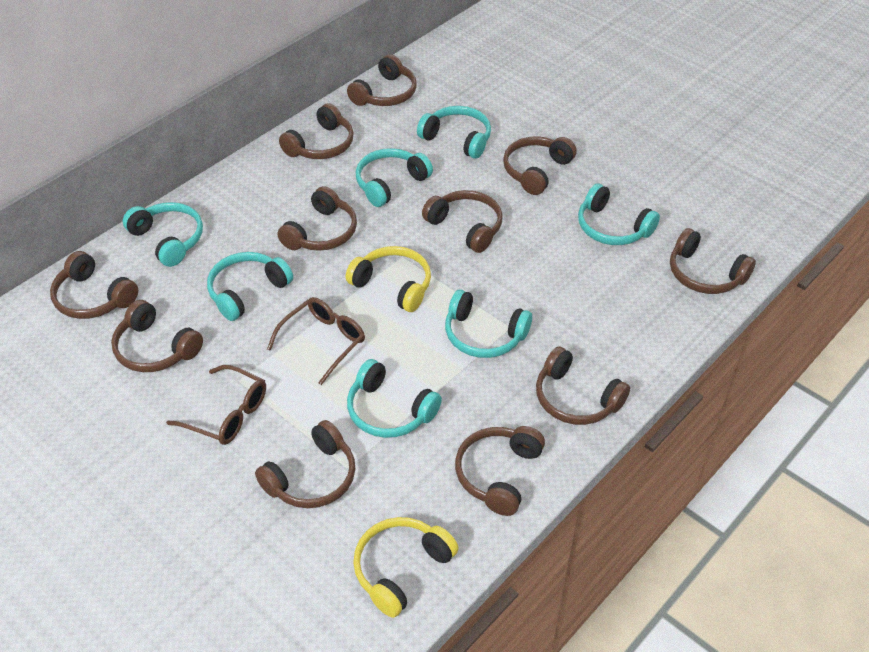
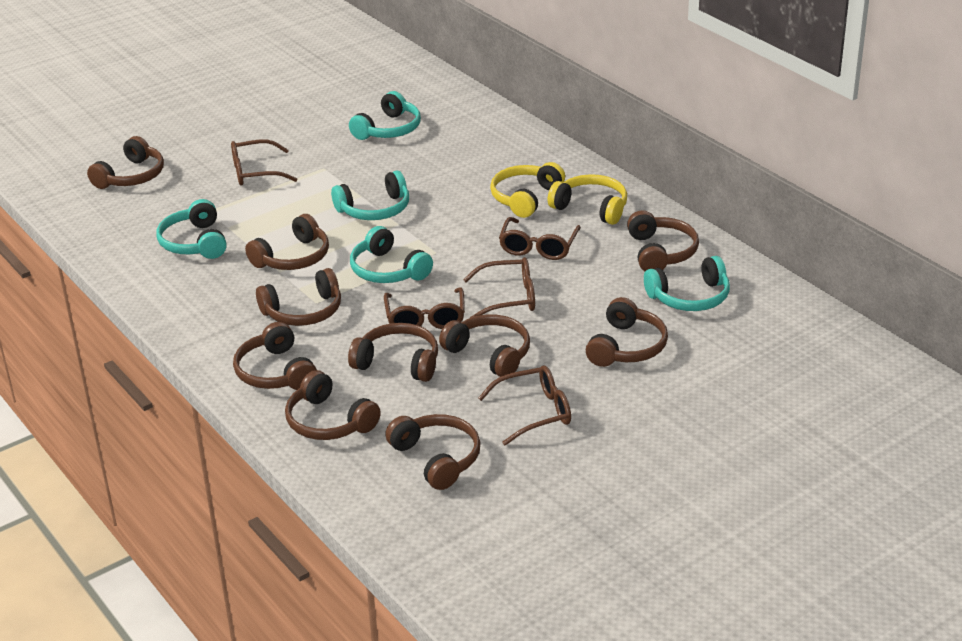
brown glasses: [166,365,266,445] [267,297,365,385] = 2 -> [231,139,297,186] [384,287,465,329] [463,257,535,318] [478,365,571,445] [499,217,581,260] = 5
brown headphones: [50,251,138,319] [111,300,203,372] [255,420,355,508] [277,186,357,251] [279,103,354,159] [347,54,417,106] [422,190,503,253] [455,426,545,516] [503,136,577,195] [536,346,630,425] [670,228,756,294] = 11 -> [87,136,164,189] [233,322,317,390] [245,214,329,270] [256,268,341,326] [285,370,381,440] [348,323,438,382] [385,414,480,490] [439,314,530,377] [586,297,668,367] [627,210,699,271] = 10
turquoise headphones: [123,202,203,267] [207,252,293,321] [347,359,442,438] [356,148,433,207] [417,106,491,159] [445,289,532,358] [578,183,660,245] = 7 -> [157,199,227,259] [331,171,409,220] [349,91,421,140] [350,226,433,283] [644,256,730,311] = 5

